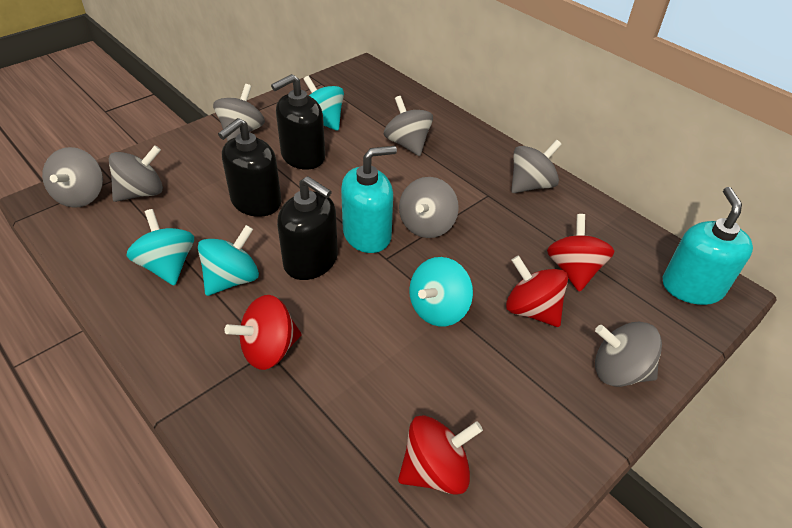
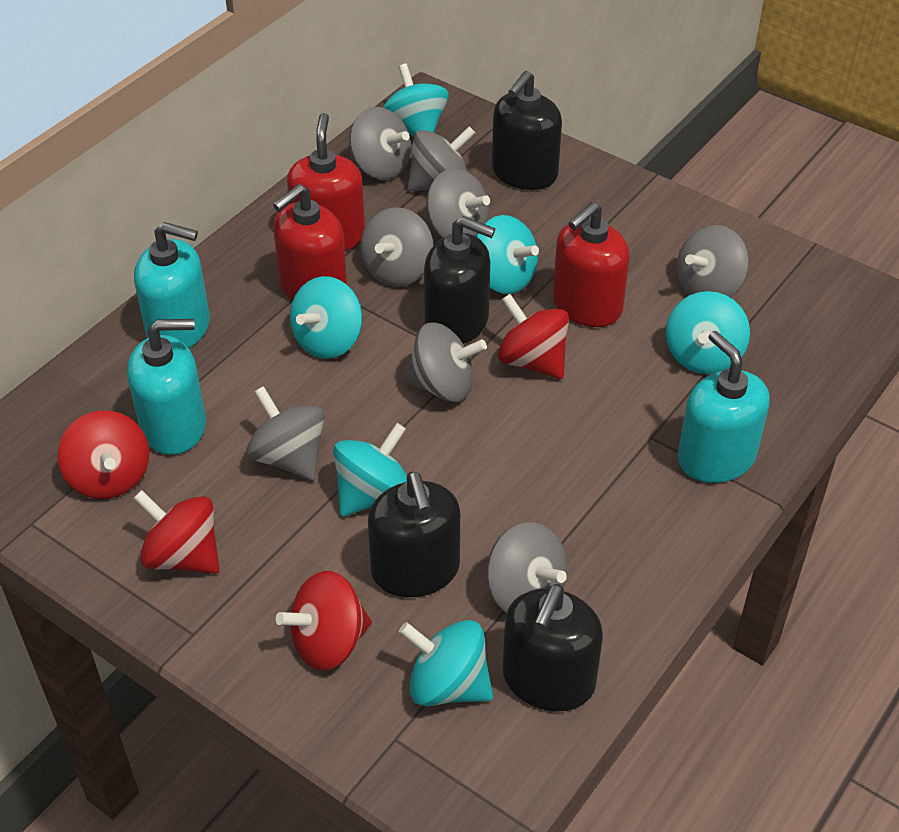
black soap dispenser: [218,118,282,217] [271,74,325,170] [277,176,338,280] = 3 -> [368,472,460,597] [424,216,495,344] [492,71,562,190] [503,584,603,712] = 4
grey spinning top: [42,147,103,208] [109,145,163,202] [213,84,265,141] [384,96,433,156] [399,177,459,238] [511,140,562,193] [595,322,662,387] = 7 -> [246,386,325,481] [349,107,411,180] [360,207,433,286] [403,322,487,402] [407,126,475,191] [426,168,490,238] [487,522,567,613] [677,225,749,297] = 8
red soap dispenser: none = 0 -> [273,184,347,301] [287,113,365,251] [553,202,630,327] = 3
turquoise soap dispenser: [341,146,397,253] [663,187,753,305] = 2 -> [127,319,206,455] [134,222,210,348] [678,331,770,483] = 3
turquoise spinning top: [127,209,194,286] [198,225,259,296] [304,76,344,131] [409,257,473,326] = 4 -> [290,276,362,359] [333,423,407,516] [383,64,449,137] [399,620,493,706] [476,215,539,294] [666,291,750,374] = 6

